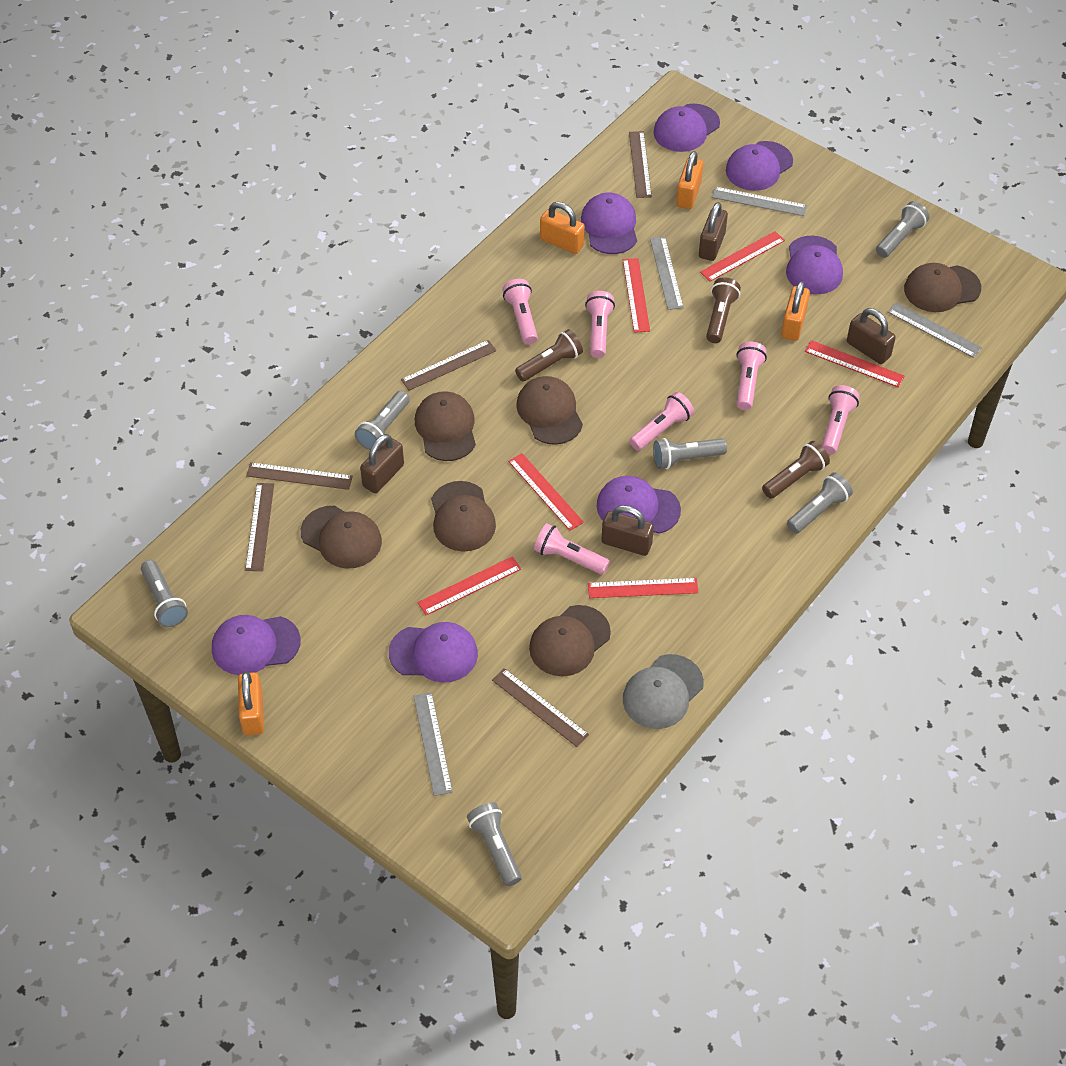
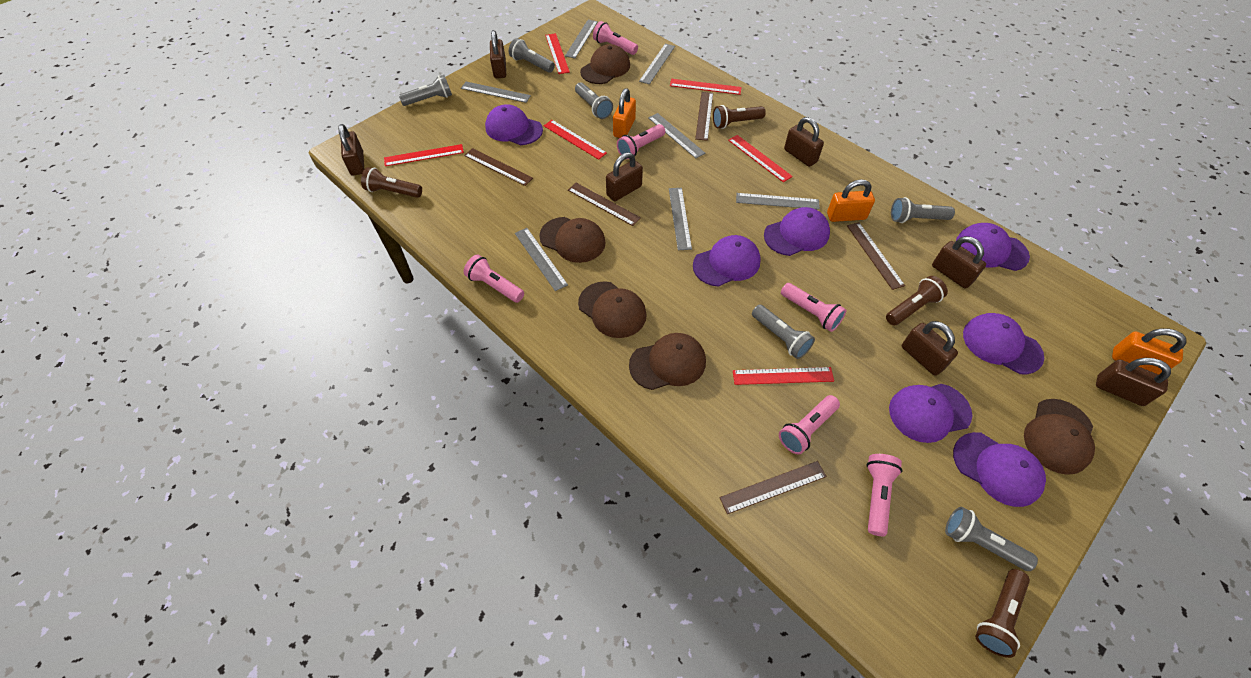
brown cap: [301,506,382,569] [415,391,476,461] [431,481,496,552] [516,376,583,445] [529,605,611,676] [904,263,981,312] = 6 -> [539,217,606,263] [578,281,647,338] [580,44,630,84] [629,333,706,390] [1024,399,1095,475] = 5
brown flashlight: [515,329,583,382] [706,277,741,343] [762,441,830,499] = 3 -> [361,167,422,198] [713,105,766,129] [886,276,948,325] [975,569,1030,658] = 4
brown padlock: [360,434,404,493] [601,505,654,556] [699,202,728,261] [847,308,896,364] = 4 -> [338,124,364,176] [490,30,506,78] [606,152,643,201] [784,117,824,167] [902,321,958,376] [932,236,986,288] [1096,358,1171,406] = 7
grey cap: [623,654,704,729] = 1 -> none = 0
grey ruler: [413,692,453,796] [650,237,684,310] [712,187,807,216] [888,302,982,358] = 4 -> [461,82,531,103] [515,228,568,291] [565,20,598,58] [639,44,675,84] [648,113,705,158] [669,188,692,250] [736,193,820,210] = 7
orange padlock: [238,671,264,735] [540,202,585,254] [676,151,703,209] [781,281,810,341] = 4 -> [613,88,636,138] [827,179,875,222] [1112,328,1186,375] = 3

